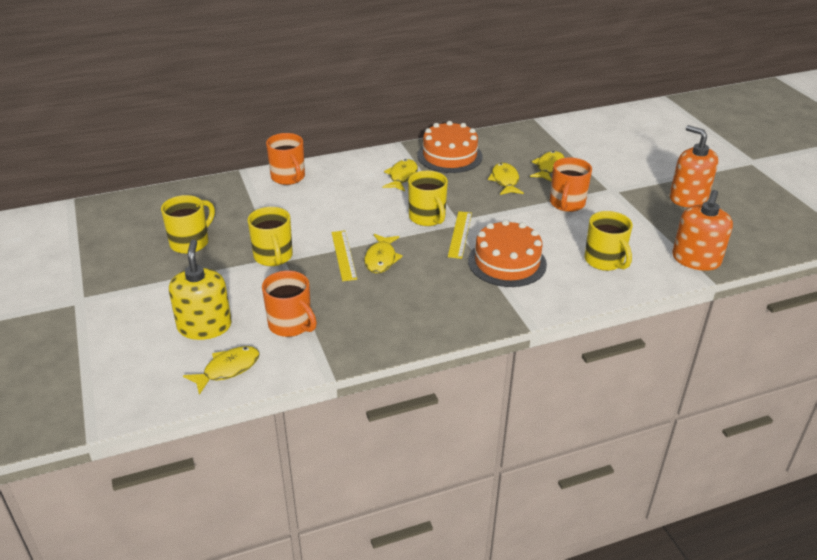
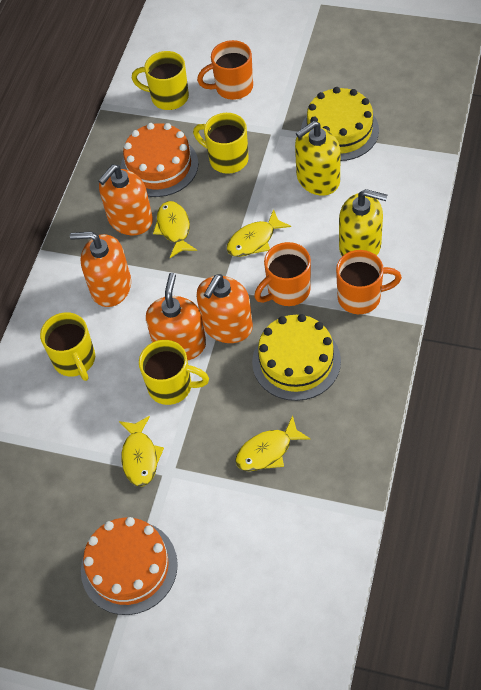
orange soap dispenser: [670,125,718,207] [672,190,733,271] = 2 -> [70,232,131,307] [99,164,153,235] [146,273,206,360] [196,274,253,343] = 4
yellow cake: none = 0 -> [252,314,341,401] [301,87,379,161] = 2
yellow fish: [183,346,260,395] [364,234,403,273] [382,159,418,191] [488,163,524,195] [530,151,565,182] = 5 -> [119,416,164,487] [153,201,197,258] [227,209,291,257] [235,415,310,471] = 4
yellow ruler: [331,231,357,281] [448,211,472,259] = 2 -> none = 0
yellow soap dispenser: [169,239,232,340] = 1 -> [295,121,340,196] [339,189,387,256] = 2

